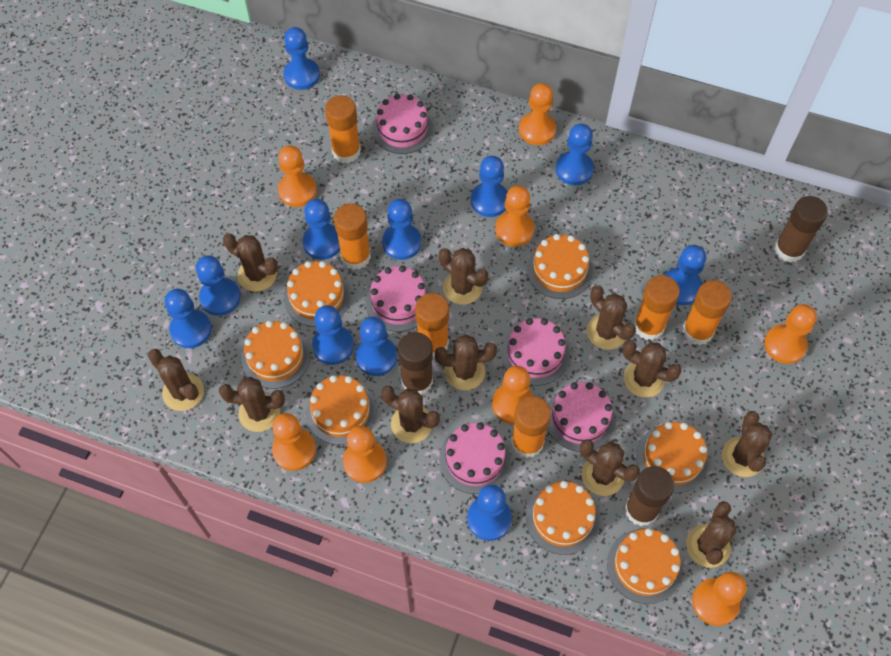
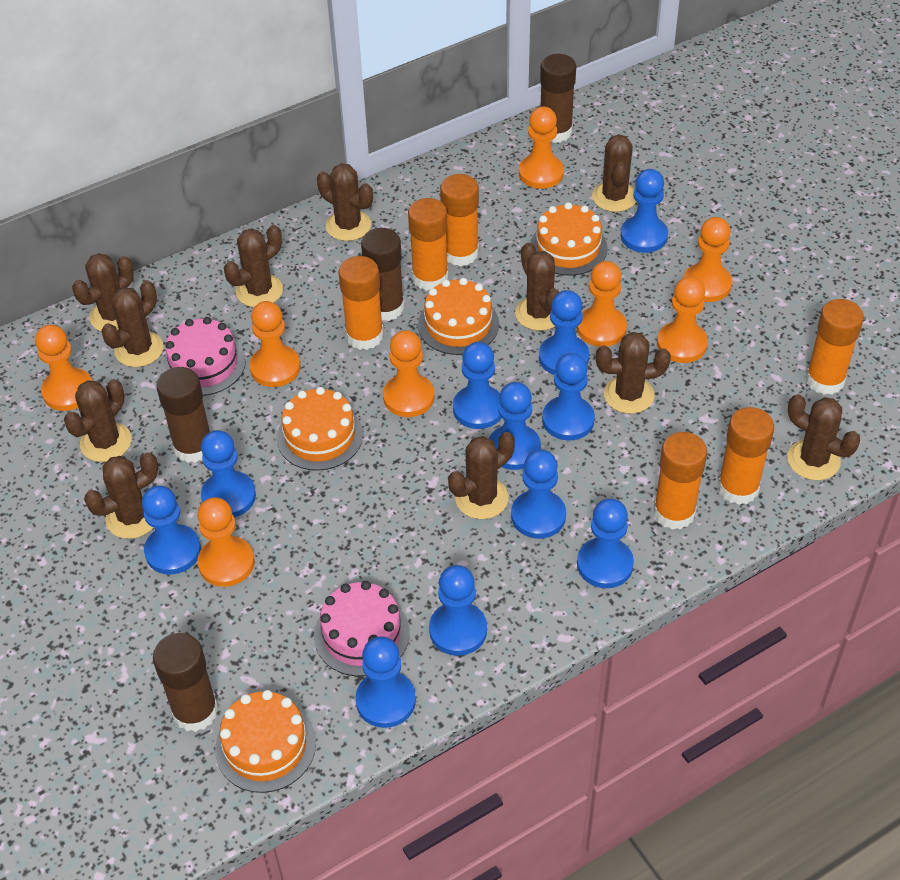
brown glue stick: [398,332,433,395] [625,466,675,526] [774,196,828,262] = 3 -> [153,633,218,732] [156,367,210,463] [361,228,404,321] [540,54,576,143] = 4
orange cake: [241,321,310,389] [284,261,350,327] [306,375,376,445] [526,481,600,555] [527,234,593,299] [607,528,683,604] [636,422,708,493] = 7 -> [215,690,316,793] [277,387,363,471] [418,278,499,355] [530,202,607,276] = 4
pink cake: [366,266,431,332] [372,94,433,154] [439,422,511,494] [501,318,570,385] [547,382,616,452] = 5 -> [162,317,246,396] [314,581,410,676] = 2

